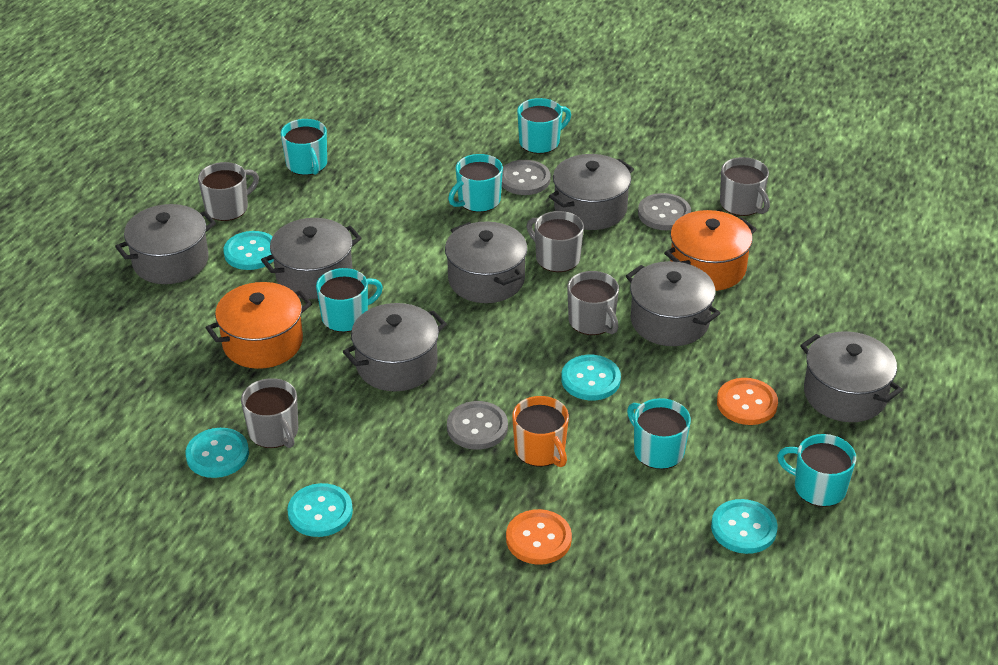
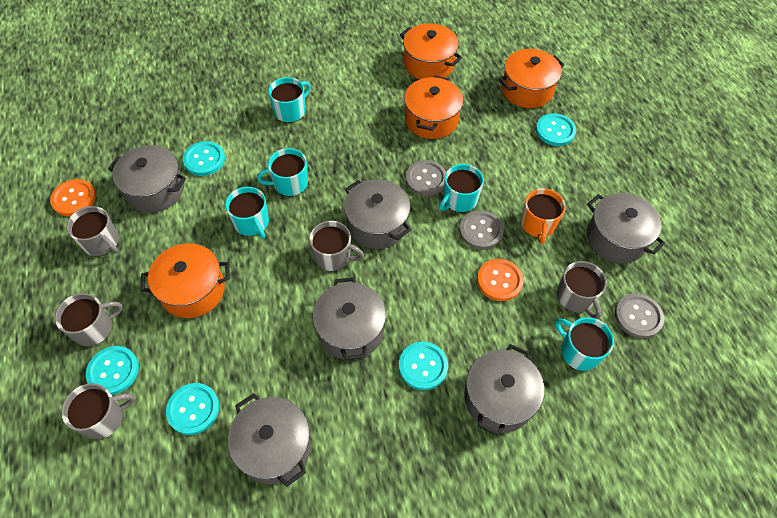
grey pot: [115,204,216,284] [261,218,362,299] [343,303,447,391] [445,222,527,303] [549,154,634,230] [626,261,720,346] [800,331,903,422] = 7 -> [108,145,186,213] [228,393,311,487] [313,277,386,361] [344,179,411,249] [464,344,544,436] [587,193,665,263] = 6
orange pot: [206,282,312,369] [664,210,757,291] = 2 -> [141,243,230,318] [400,23,462,79] [404,76,463,139] [499,49,565,108] = 4
turquoise mug: [281,119,327,175] [316,268,383,332] [448,154,503,212] [517,98,571,154] [627,398,691,469] [777,434,856,507] = 6 -> [225,187,269,239] [257,148,308,196] [268,77,311,123] [439,164,484,213] [555,317,614,371] = 5

